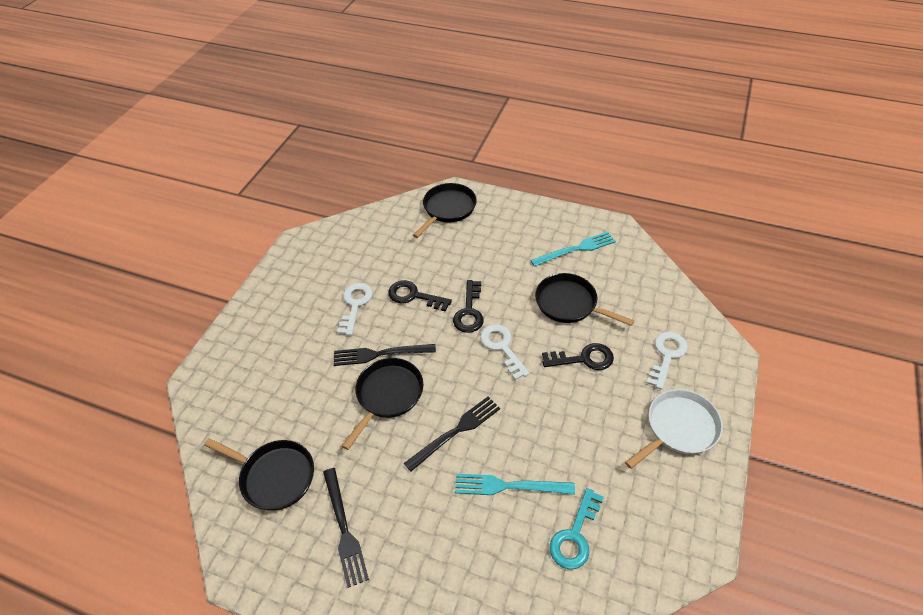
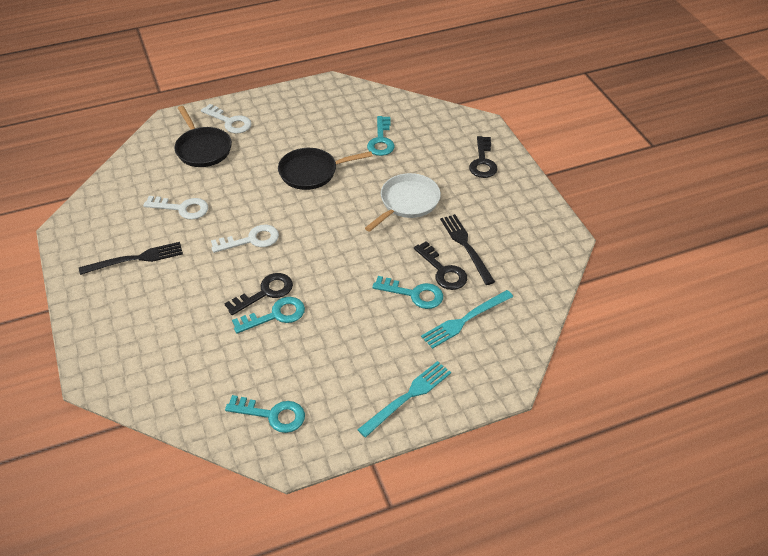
black fork: [323,468,369,588] [334,344,436,366] [404,397,500,472] = 3 -> [79,242,183,275] [440,214,495,285] = 2
black pan: [204,438,314,511] [342,358,423,450] [413,183,477,238] [535,273,634,326] = 4 -> [174,106,232,167] [278,148,373,190] = 2
turquoise key: [550,488,604,569] = 1 -> [225,395,305,433] [232,297,305,334] [367,116,395,156] [372,276,443,309] = 4

